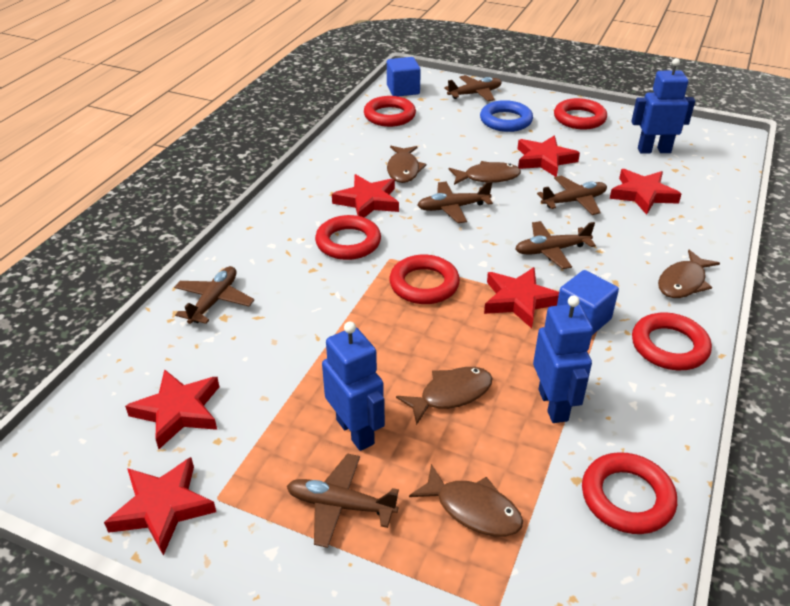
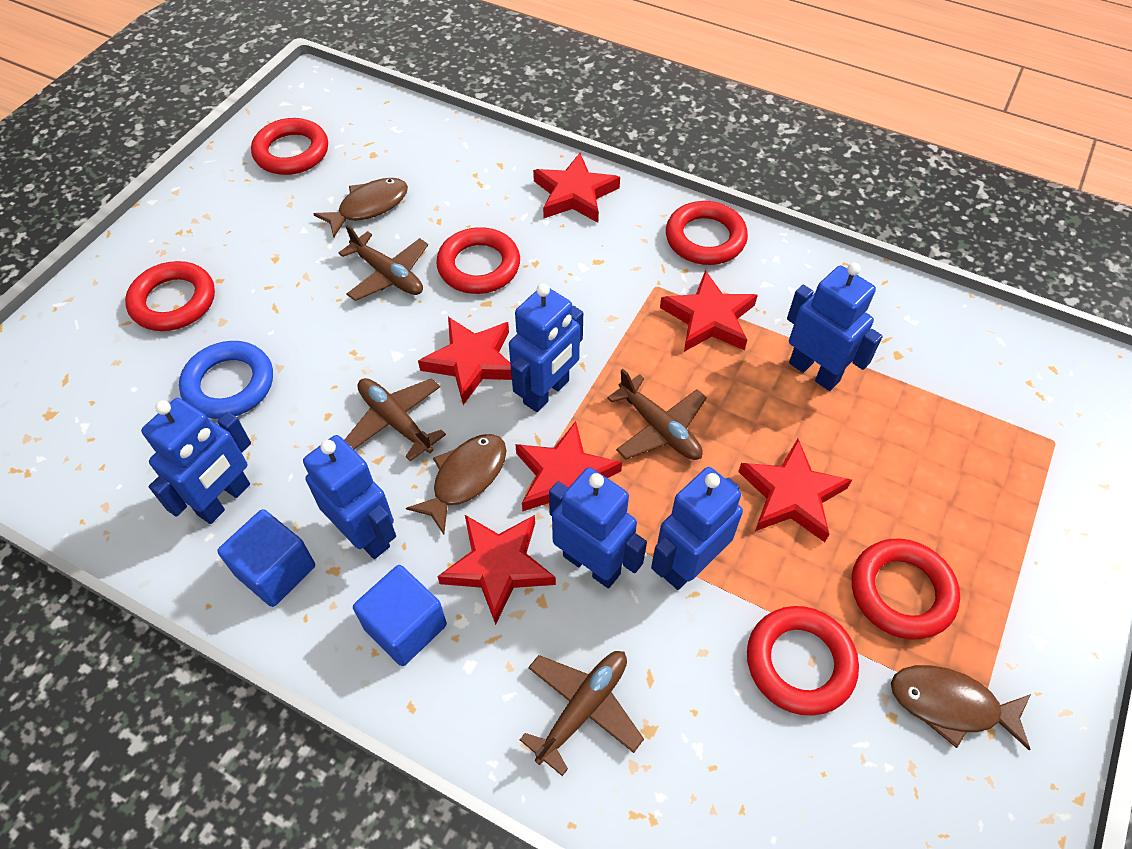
blue robot: [322,322,385,451] [533,295,593,423] [631,58,695,154] = 3 -> [141,398,251,524] [303,435,396,559] [509,283,583,412] [549,467,647,588] [651,467,743,590] [787,263,883,391] = 6
brown fish: [387,146,426,183] [396,367,493,425] [409,464,523,536] [449,161,521,185] [658,250,720,298] = 5 -> [313,178,408,237] [406,434,506,534] [891,665,1031,750] = 3
brown plane: [174,266,254,324] [287,453,399,548] [417,181,493,223] [444,75,502,101] [515,221,596,269] [537,175,607,215] = 6 -> [339,225,428,301] [344,378,446,462] [520,651,644,776] [607,369,707,460] = 4

